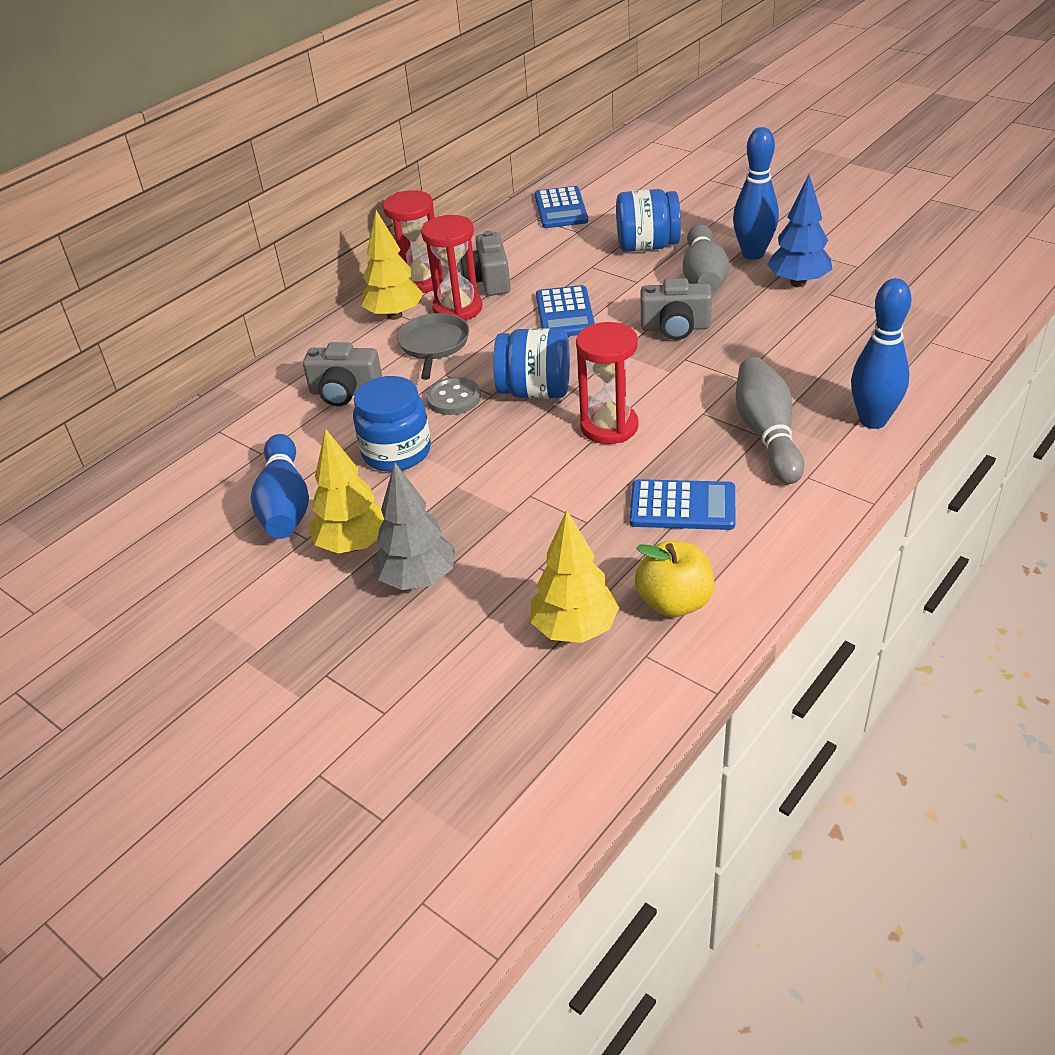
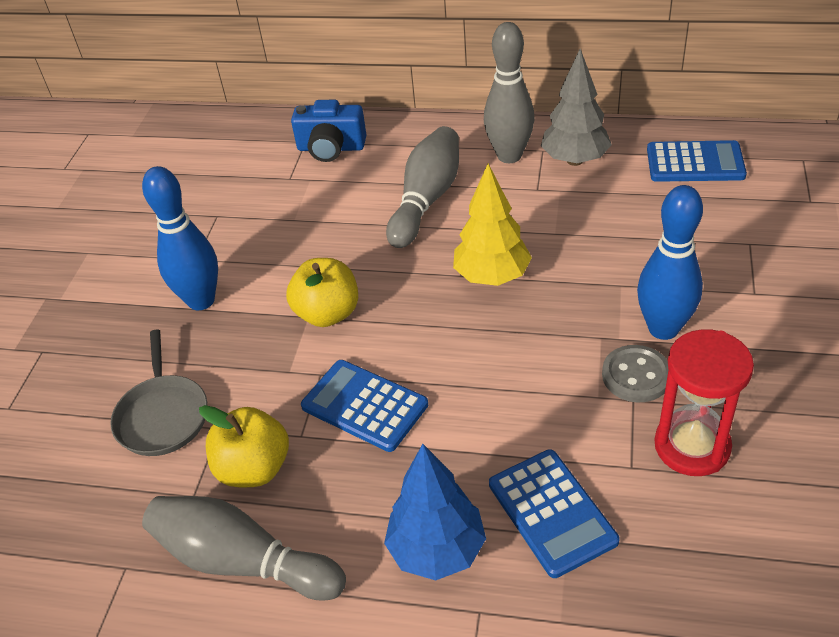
blue bowling pin: [251,434,309,539] [733,127,779,260] [851,278,911,429] = 3 -> [142,166,218,310] [637,185,703,340] = 2
blue camera: none = 0 -> [291,100,366,162] = 1
blue jar: [353,376,431,472] [493,329,570,399] [616,189,681,252] = 3 -> none = 0
grey bowling pin: [683,224,729,293] [736,357,804,484] = 2 -> [142,496,346,601] [386,126,459,248] [484,22,535,163] = 3
grey camera: [303,342,382,406] [460,231,510,296] [641,278,712,340] = 3 -> none = 0
red hourglass: [383,190,443,293] [421,215,482,320] [576,322,638,444] = 3 -> [654,329,754,476] = 1
yellow apple: [635,541,714,617] = 1 -> [199,405,289,487] [286,258,358,327] = 2
yellow tree: [308,429,384,553] [361,210,423,320] [530,510,619,643] = 3 -> [453,164,532,286] = 1

